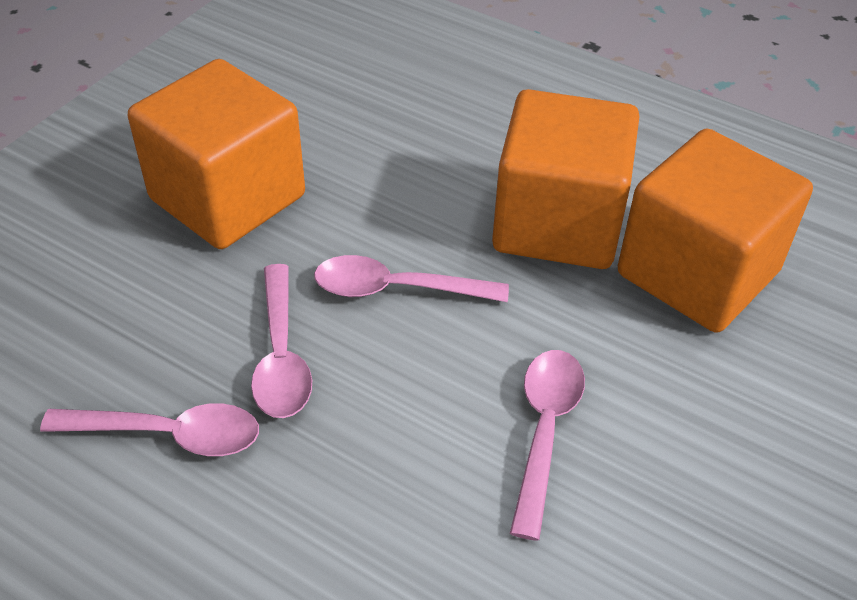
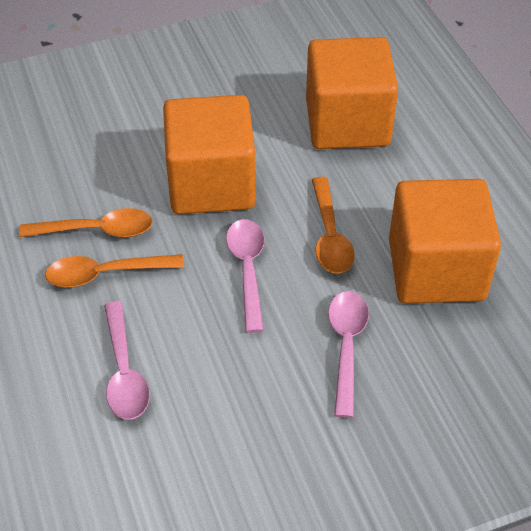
orange spoon: none = 0 -> [19,208,153,237] [45,254,184,288] [312,177,355,274] = 3
pink spoon: [40,403,259,456] [251,264,312,418] [314,255,509,302] [510,350,585,541] = 4 -> [104,301,150,419] [226,219,264,333] [328,291,369,418] = 3

